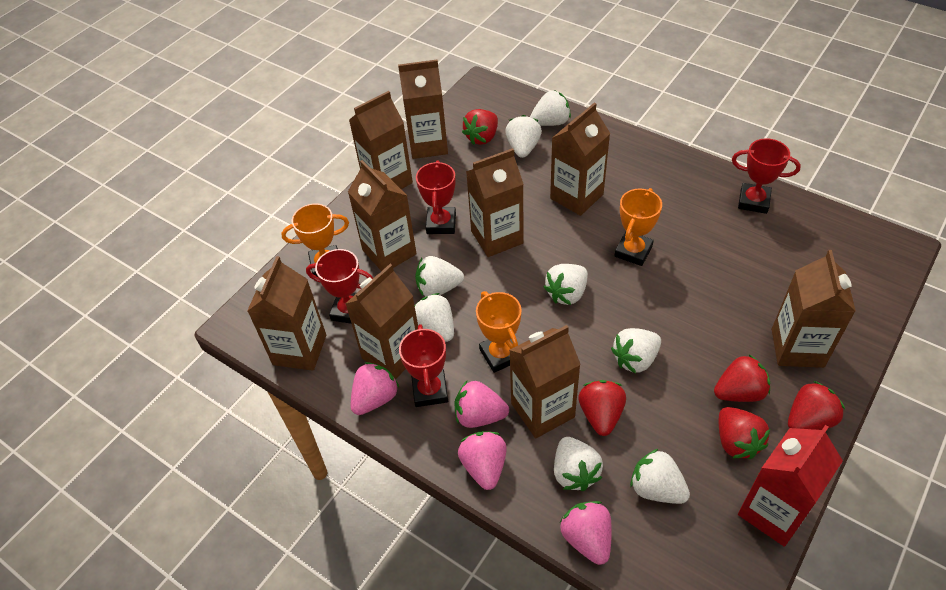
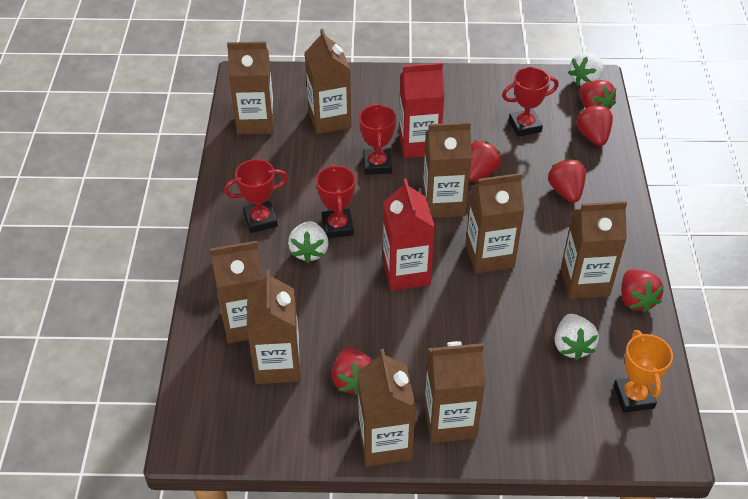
orange trophy: [281,203,349,277] [476,291,522,373] [614,188,662,266] = 3 -> [613,330,673,413] = 1
pink strawberry: [351,362,399,415] [455,381,509,428] [458,431,507,490] [560,501,612,565] = 4 -> none = 0
red carton: [738,425,843,547] = 1 -> [383,178,435,291] [399,62,445,158] = 2
red strawberry: [462,109,498,145] [578,380,626,436] [714,355,770,402] [719,407,770,459] [788,381,845,430] = 5 -> [332,347,372,395] [469,141,501,182] [548,159,586,203] [576,104,613,146] [579,80,616,109] [621,269,664,313] = 6
white strawberry: [414,293,454,342] [415,256,464,297] [505,115,542,158] [530,90,571,126] [544,264,588,305] [554,437,603,491] [611,328,661,374] [630,449,690,504] = 8 -> [288,221,329,263] [555,314,599,361] [568,52,603,86] = 3

